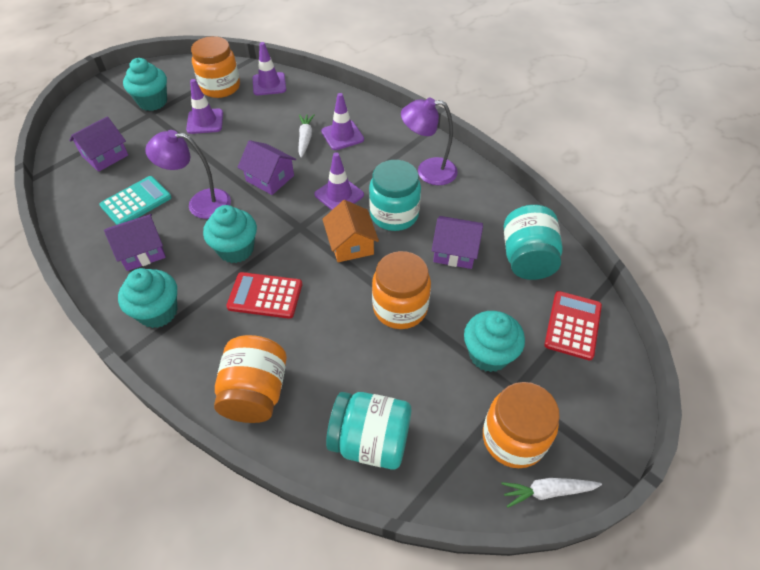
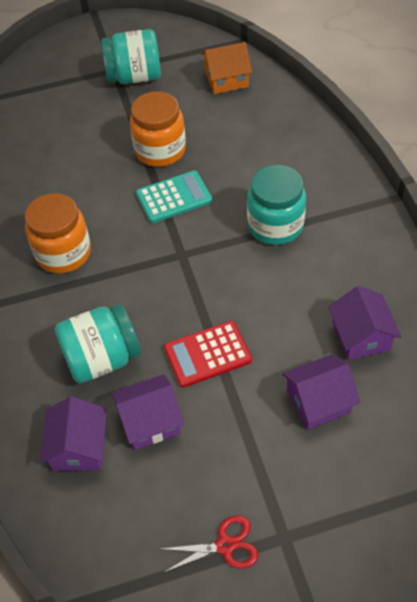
orange jar: [191,36,240,98] [214,335,287,423] [372,251,431,329] [483,382,560,468] = 4 -> [25,193,91,274] [130,91,186,167] = 2
purple lamp: [145,130,231,219] [401,97,458,185] = 2 -> none = 0
purple traffic cone: [186,79,223,134] [253,42,286,95] [314,152,364,210] [321,93,364,150] = 4 -> none = 0
red calculator: [226,272,302,319] [544,291,602,360] = 2 -> [164,321,252,388] = 1
red scissors: none = 0 -> [161,515,259,573] = 1
turquoise cupcake: [118,268,177,328] [123,58,167,111] [203,205,257,263] [464,311,525,372] = 4 -> none = 0
white carrot: [299,114,314,158] [501,478,602,508] = 2 -> none = 0

